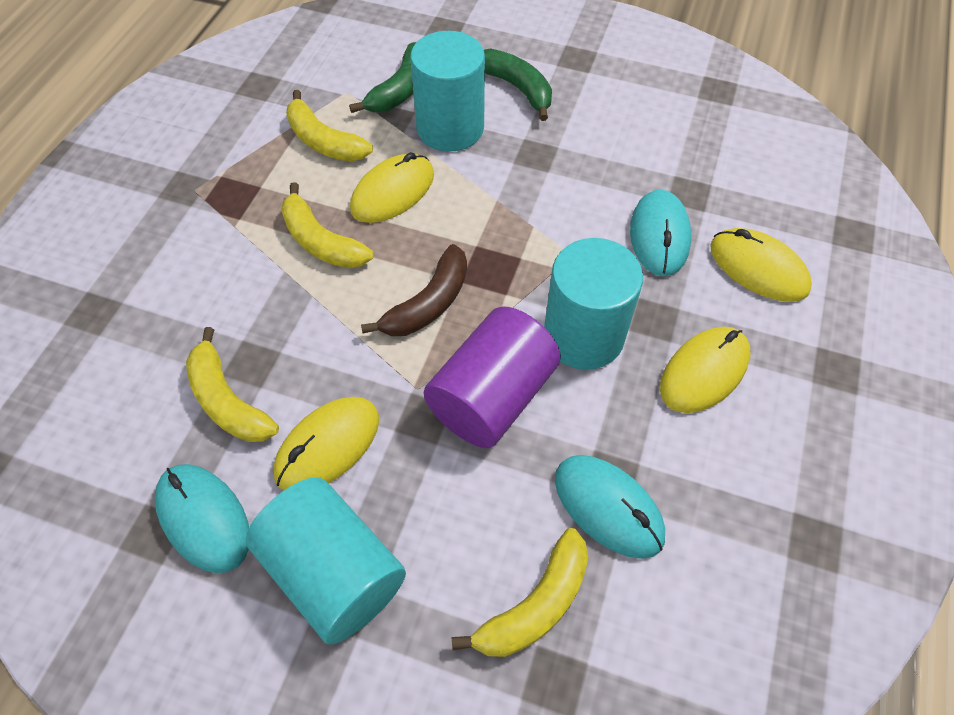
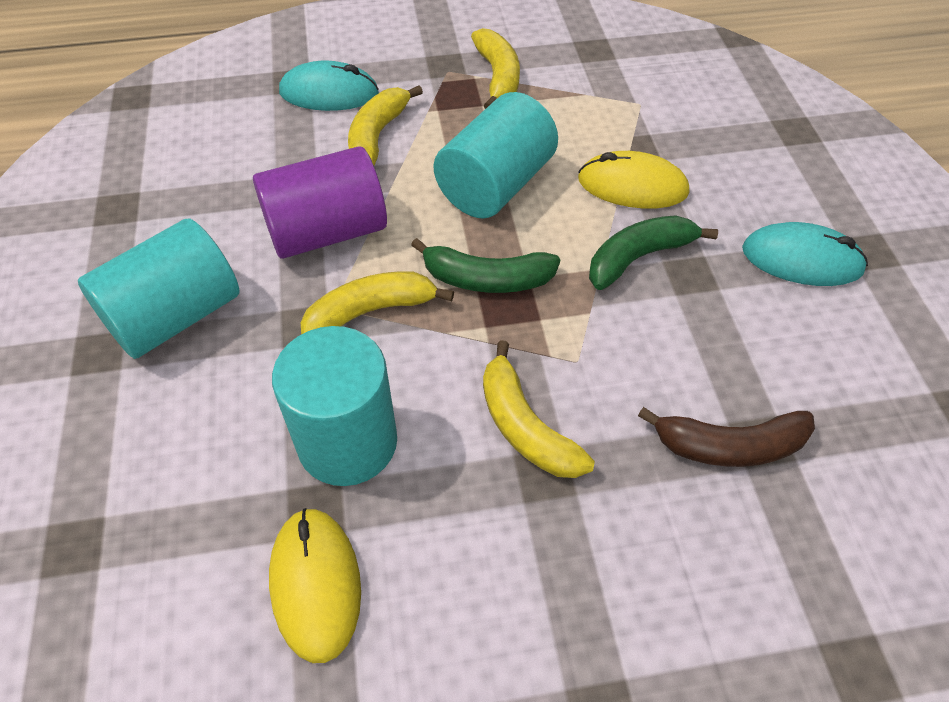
turquoise mouse: [155,464,249,573] [555,455,665,559] [630,189,691,276] = 3 -> [279,61,379,111] [742,222,868,286] = 2
yellow mouse: [274,397,379,490] [350,152,434,223] [660,327,751,413] [710,228,812,302] = 4 -> [269,508,361,663] [578,151,689,209] = 2

